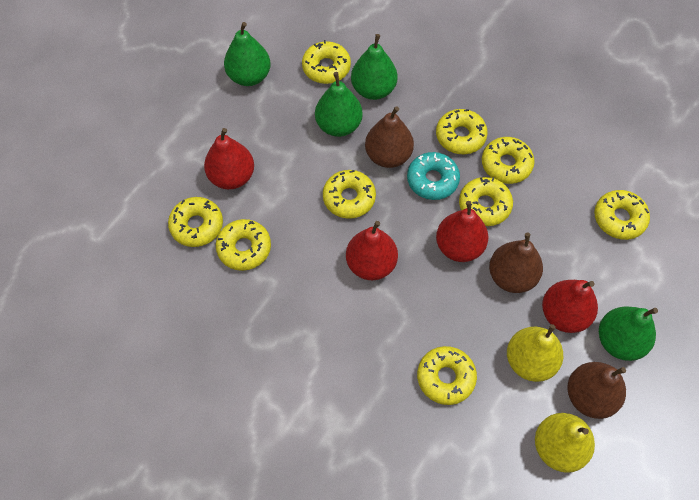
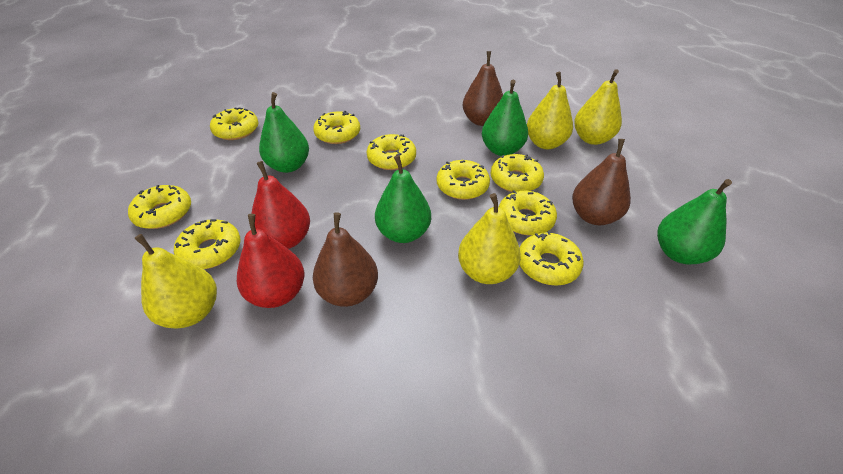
red pear: [204,128,254,189] [346,221,398,280] [436,201,488,262] [542,280,598,333] = 4 -> [237,214,305,308] [251,161,310,249] = 2
turquoise donut: [407,152,460,200] = 1 -> none = 0
yellow pear: [507,324,563,382] [535,413,595,473] = 2 -> [134,234,217,328] [458,193,521,284] [527,72,573,149] [574,69,622,145] = 4

